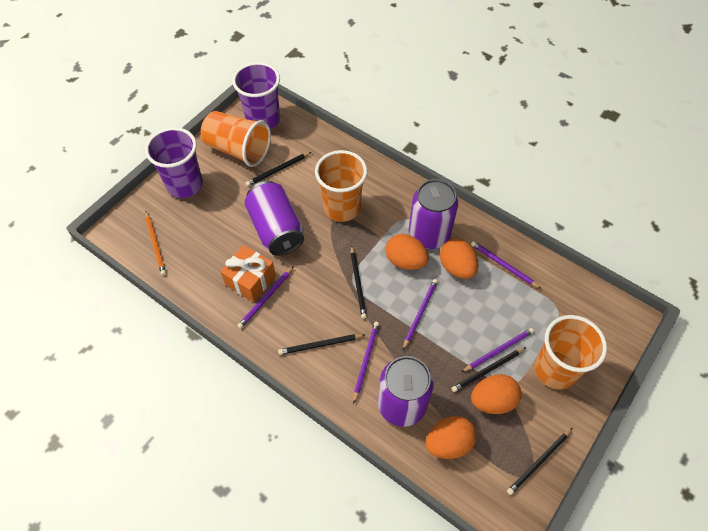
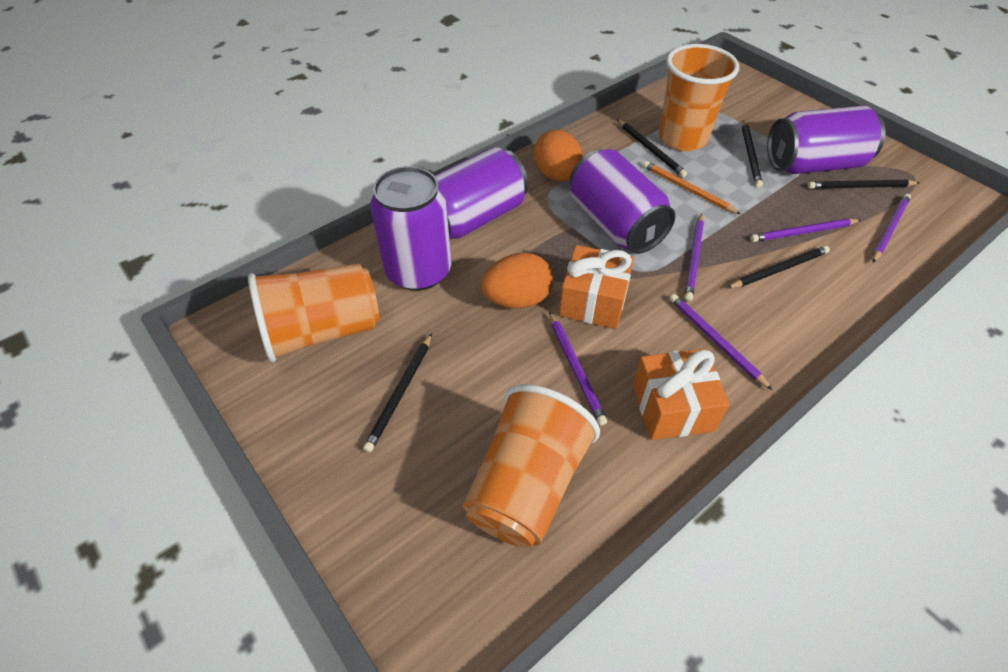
orange egg: [385,234,429,270] [425,416,477,459] [440,239,479,279] [471,374,521,414] = 4 -> [481,253,553,308] [534,130,583,181] = 2
orange gift: [220,245,276,303] = 1 -> [559,245,634,329] [633,349,730,440] = 2
purple can: [244,181,304,256] [378,356,434,427] [409,179,458,249] = 3 -> [370,166,452,291] [434,147,528,239] [570,149,676,254] [767,105,886,174] = 4
purple cup: [145,127,203,198] [232,62,280,129] = 2 -> none = 0

